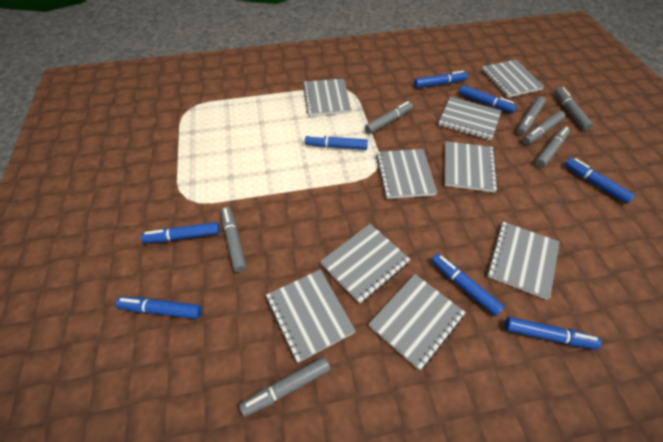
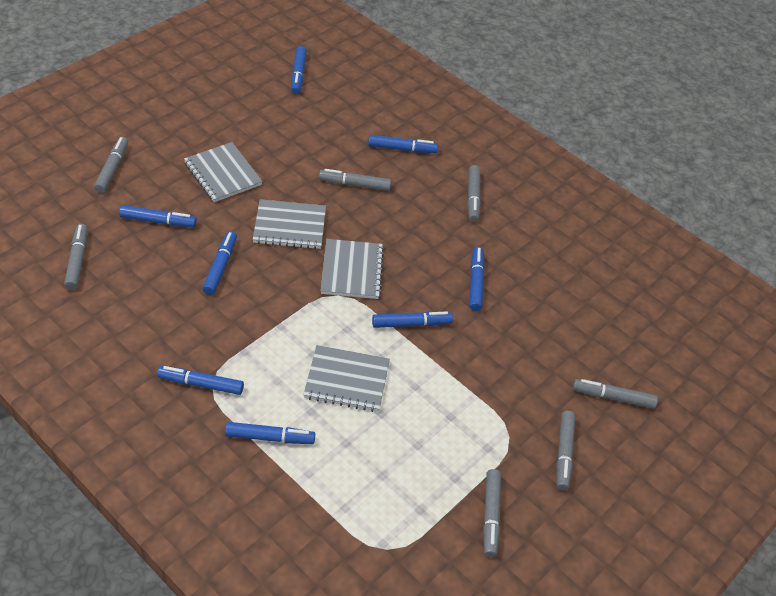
grey notebook: [266,270,356,363] [303,78,351,116] [320,224,411,304] [369,274,466,370] [376,149,437,199] [438,97,501,140] [445,141,498,192] [482,60,544,97] [487,222,560,300] = 9 -> [184,142,263,202] [253,199,326,249] [303,345,390,412] [321,239,384,299] = 4

